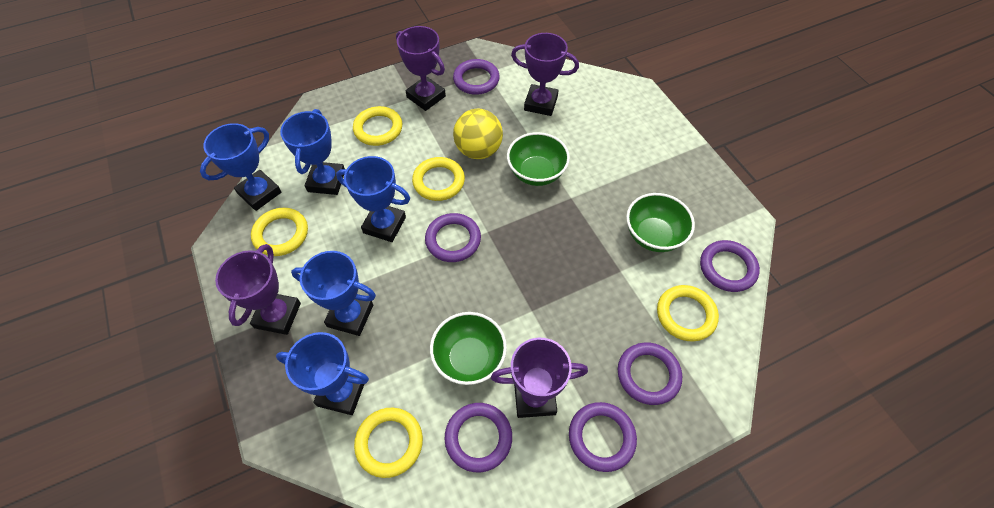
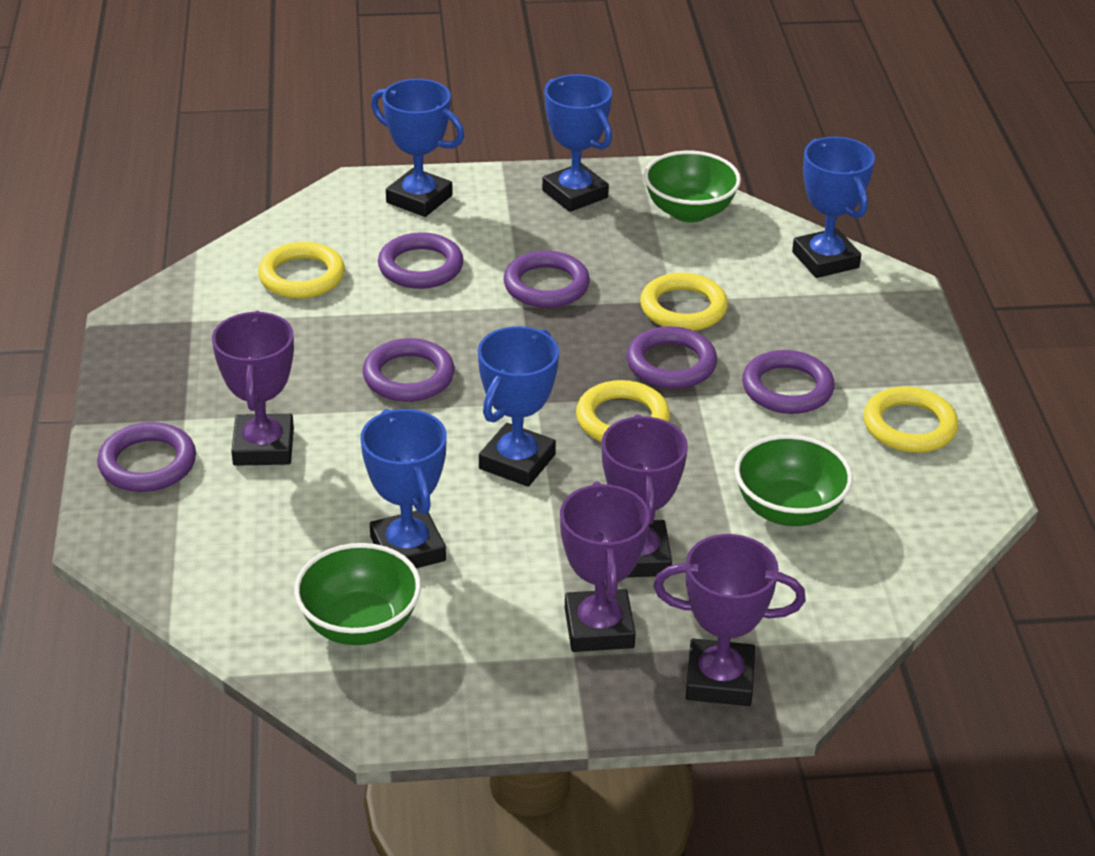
yellow ball: [453,109,503,159] = 1 -> none = 0
yellow ring: [251,208,308,256] [353,106,402,146] [354,408,423,478] [412,157,465,201] [657,285,719,342] = 5 -> [258,242,345,299] [576,380,670,442] [640,273,728,331] [864,386,959,453] = 4

